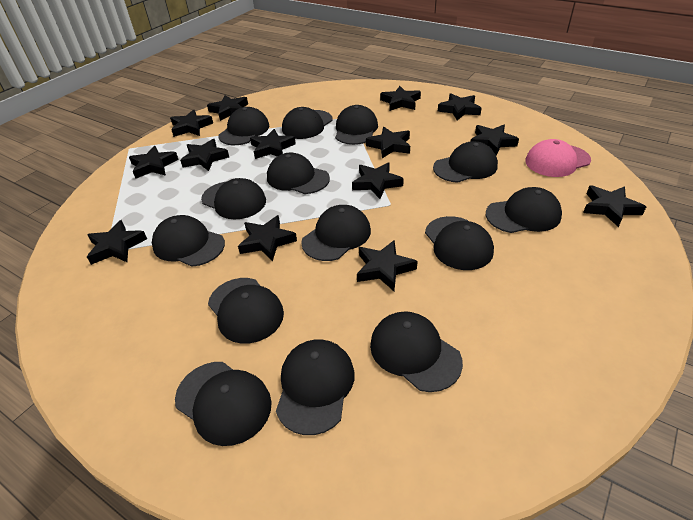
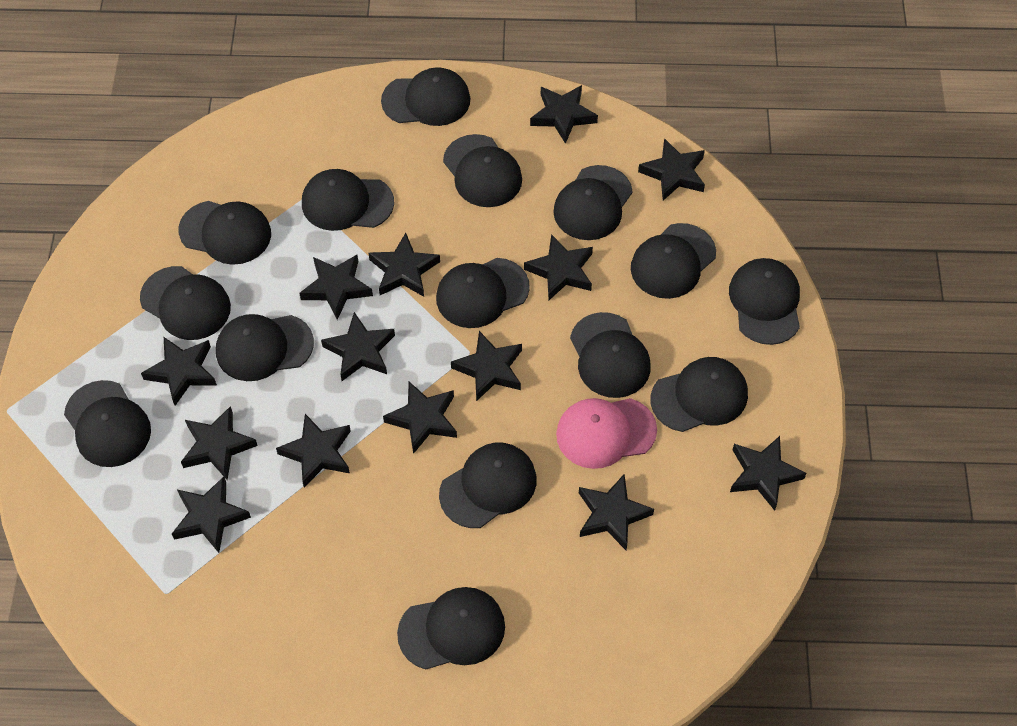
black cap: [152,215,225,267] [175,362,272,446] [201,178,266,219] [208,278,284,344] [218,107,269,145] [267,153,330,194] [276,340,355,435] [282,107,332,139] [301,205,371,261] [335,105,378,145] [370,311,463,392] [425,216,494,270] [433,141,498,183] [486,187,562,233] = 14 -> [64,380,151,467] [140,266,231,340] [179,201,271,265] [216,314,314,381] [302,169,394,231] [381,67,470,126] [397,587,505,670] [436,258,530,328] [439,443,536,528] [443,134,522,207] [553,165,633,240] [570,312,651,398] [631,223,716,299] [650,357,748,432] [729,258,800,345] = 15

